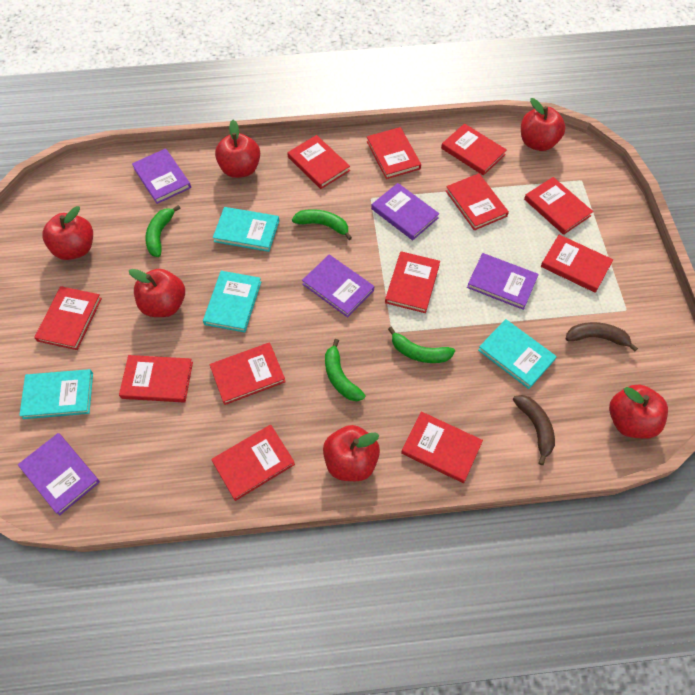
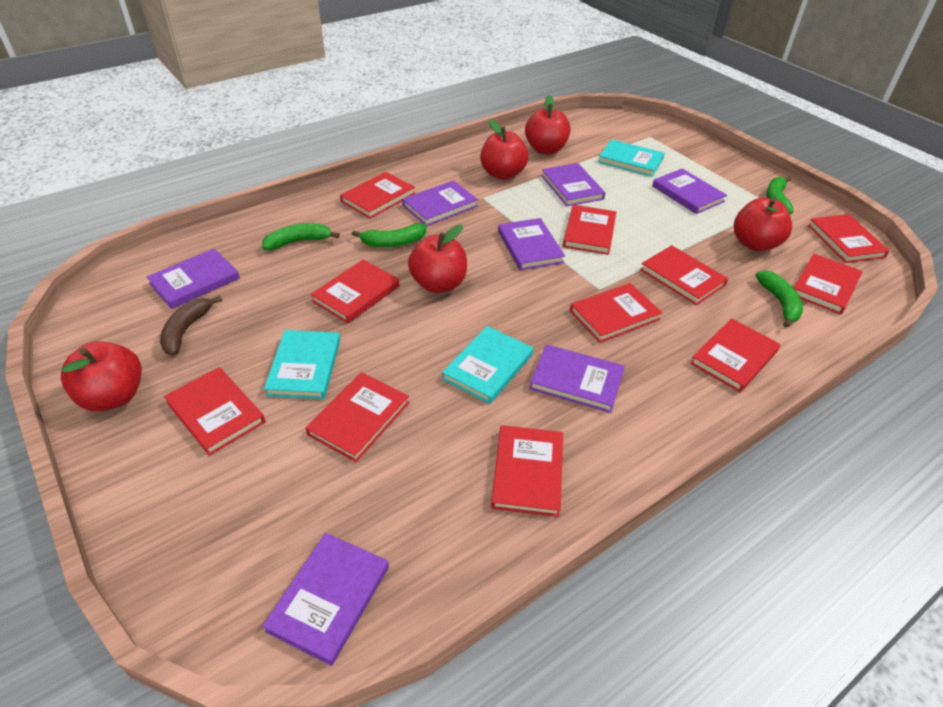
brown banana: [513,395,555,465] [566,322,638,352] = 2 -> [160,296,222,355] = 1
purple book: [18,433,100,516] [132,148,191,204] [302,255,374,317] [371,183,439,240] [467,253,539,310] = 5 -> [147,248,240,309] [262,533,389,666] [402,181,478,226] [498,218,565,270] [529,344,625,413] [541,163,605,206] [652,169,727,214] = 7
red apple: [42,206,93,260] [129,269,185,317] [215,120,260,178] [323,425,380,481] [521,98,566,151] [609,384,668,439] = 6 -> [61,341,142,411] [408,225,467,293] [480,119,529,180] [525,95,571,154] [734,198,792,251] = 5
red book: [34,286,102,350] [119,355,193,402] [210,342,286,405] [211,425,295,501] [287,135,350,189] [367,127,421,179] [385,251,440,313] [401,412,483,483] [441,124,507,175] [446,173,509,230] [524,177,593,235] [541,234,613,293] = 12 -> [164,367,265,456] [306,372,409,462] [311,259,400,323] [340,172,415,219] [491,425,563,517] [563,205,616,255] [570,283,662,343] [640,245,728,305] [690,318,781,392] [794,254,862,315] [808,214,889,263] = 11
turquoise book: [19,369,93,419] [203,271,261,333] [213,207,279,252] [478,319,557,389] = 4 -> [264,330,340,399] [442,326,533,404] [598,139,665,177] = 3

